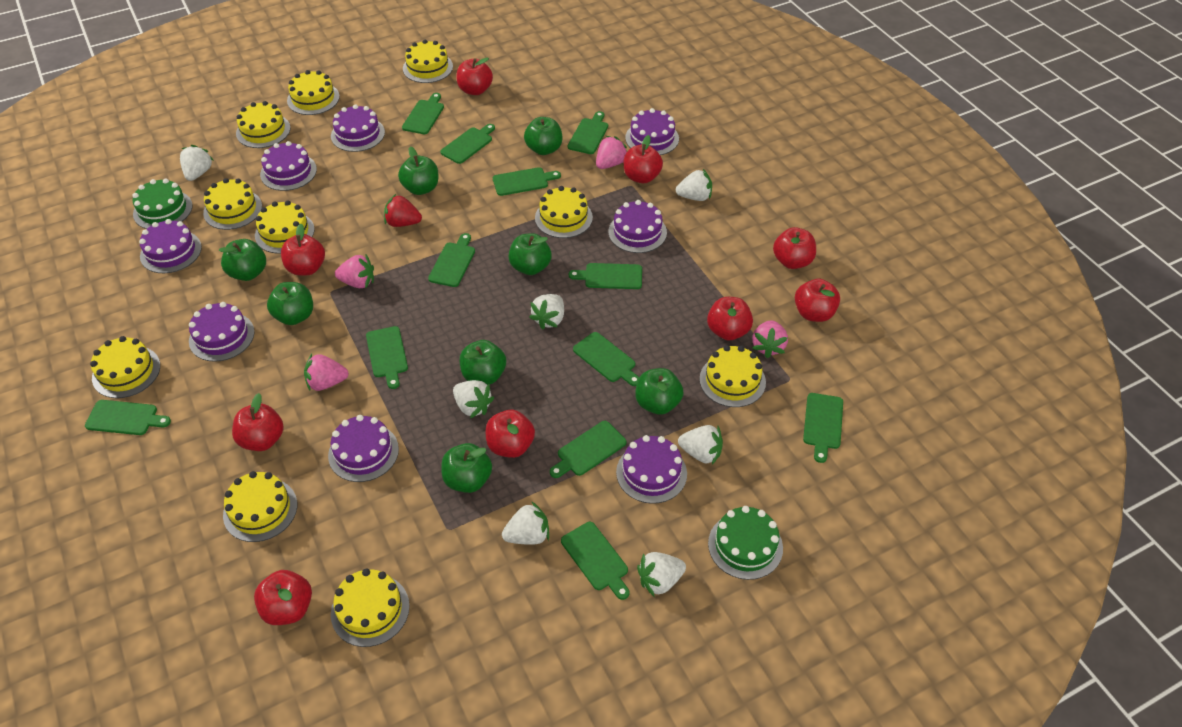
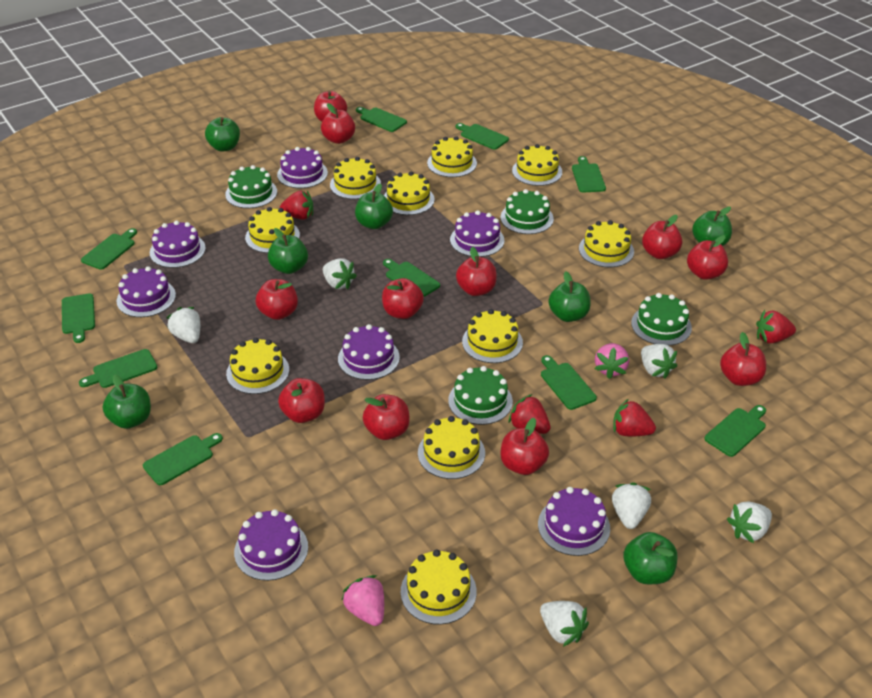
green apple: [219,239,266,281] [267,282,313,325] [398,146,439,195] [441,443,492,493] [460,340,506,385] [508,233,552,275] [524,117,562,155] [636,368,684,415] = 8 -> [103,374,151,429] [205,117,240,152] [268,228,308,274] [355,183,393,229] [548,272,591,322] [623,532,677,584] [692,207,732,246] = 7
green cake: [132,178,193,229] [708,506,783,580] = 2 -> [225,165,277,208] [448,366,513,425] [500,189,554,234] [631,293,692,346] = 4
green cutting board: [85,400,171,435] [366,326,408,389] [402,93,444,134] [428,233,475,287] [440,124,495,164] [493,167,561,196] [550,421,626,478] [561,522,630,600] [568,111,608,154] [569,263,642,289] [573,332,639,386] [803,393,843,463] = 12 -> [62,294,95,343] [79,349,157,388] [81,228,137,270] [143,433,223,485] [356,107,407,132] [383,259,440,297] [456,123,509,150] [541,355,597,410] [572,156,606,193] [704,405,766,457] = 10
pink strawberry: [304,354,349,391] [335,255,374,288] [596,136,627,169] [752,320,788,358] = 4 -> [342,575,384,626] [595,343,629,379] = 2
purple cake: [139,219,202,273] [189,302,254,362] [260,141,317,191] [328,415,399,482] [331,104,385,152] [608,200,667,253] [616,435,687,504] [625,108,679,155] = 8 -> [117,266,176,317] [150,220,206,268] [234,509,308,581] [277,147,328,188] [338,324,400,380] [450,210,504,257] [538,487,610,556] = 7
red apple: [232,393,283,451] [254,570,312,625] [281,224,325,276] [457,57,493,95] [486,410,535,458] [624,135,663,183] [707,297,753,340] [773,227,816,269] [795,279,840,322] = 9 -> [256,279,298,320] [278,378,325,423] [314,91,347,122] [321,103,355,144] [363,394,410,440] [382,278,424,319] [456,247,497,296] [501,418,549,475] [642,215,682,259] [687,235,728,280] [720,332,766,386] = 11
red strawberry: [384,194,422,227] = 1 -> [280,191,313,220] [509,394,551,434] [613,399,656,436] [756,310,796,343] = 4
white strawberry: [180,145,213,181] [453,380,494,418] [502,501,549,545] [529,294,564,330] [637,552,686,597] [676,169,712,201] [678,425,723,465] = 7 -> [166,307,200,343] [323,258,357,289] [540,601,589,647] [612,483,651,529] [641,344,677,379] [727,502,772,543] = 6

